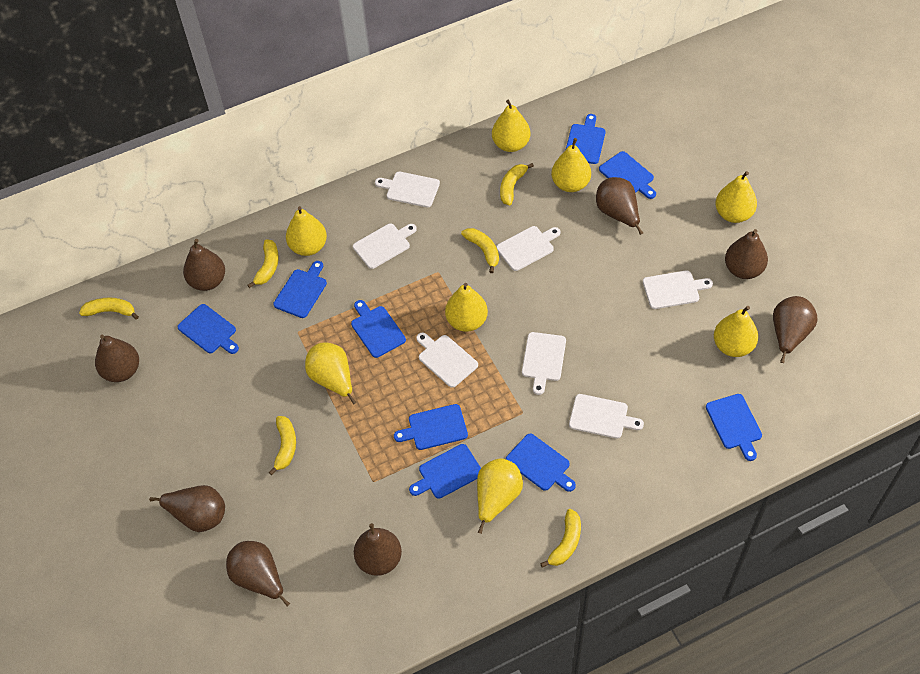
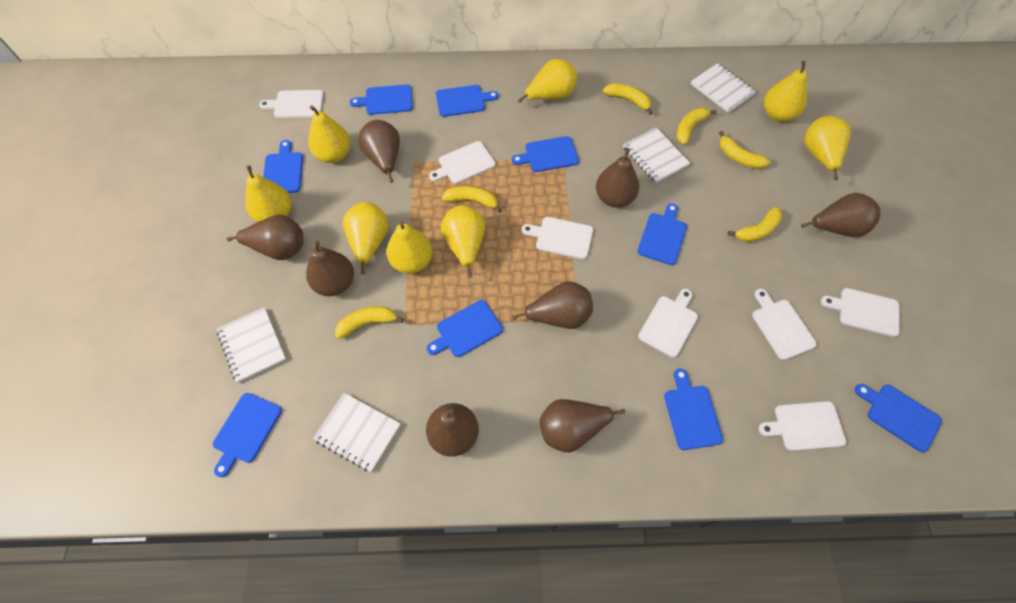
white notebook: none = 0 -> [217,307,286,383] [313,393,401,472] [623,127,690,183] [691,63,756,113] = 4

